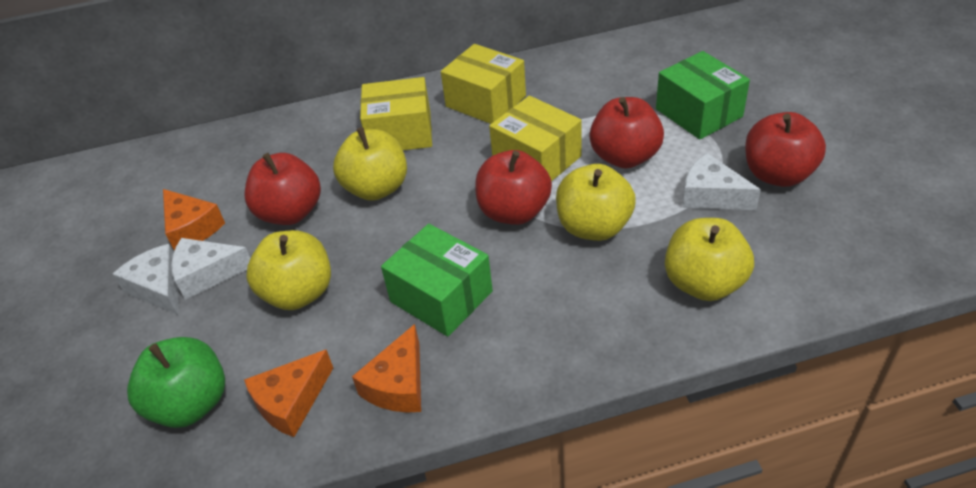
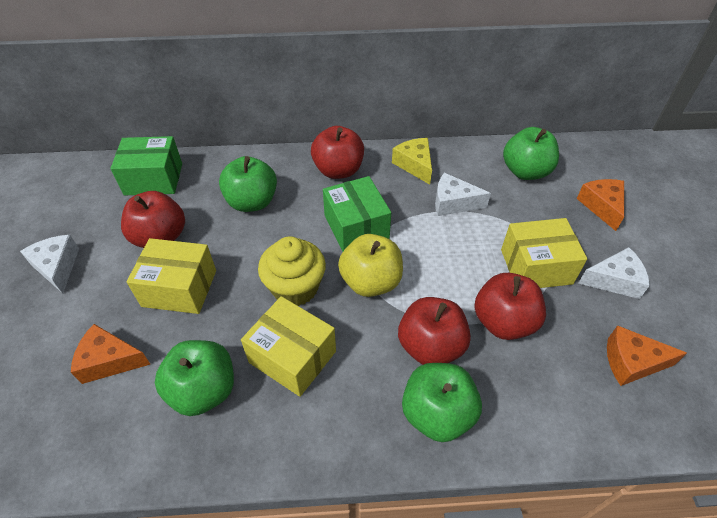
green apple: [127,337,225,428] = 1 -> [155,340,234,416] [219,156,277,212] [402,363,482,442] [503,127,559,180] = 4
yellow apple: [246,230,331,310] [333,127,407,201] [556,164,636,241] [665,218,754,301] = 4 -> [338,234,403,297] = 1
yellow cheese: none = 0 -> [392,138,432,185] = 1
yellow cupcake: none = 0 -> [258,236,326,306] = 1

